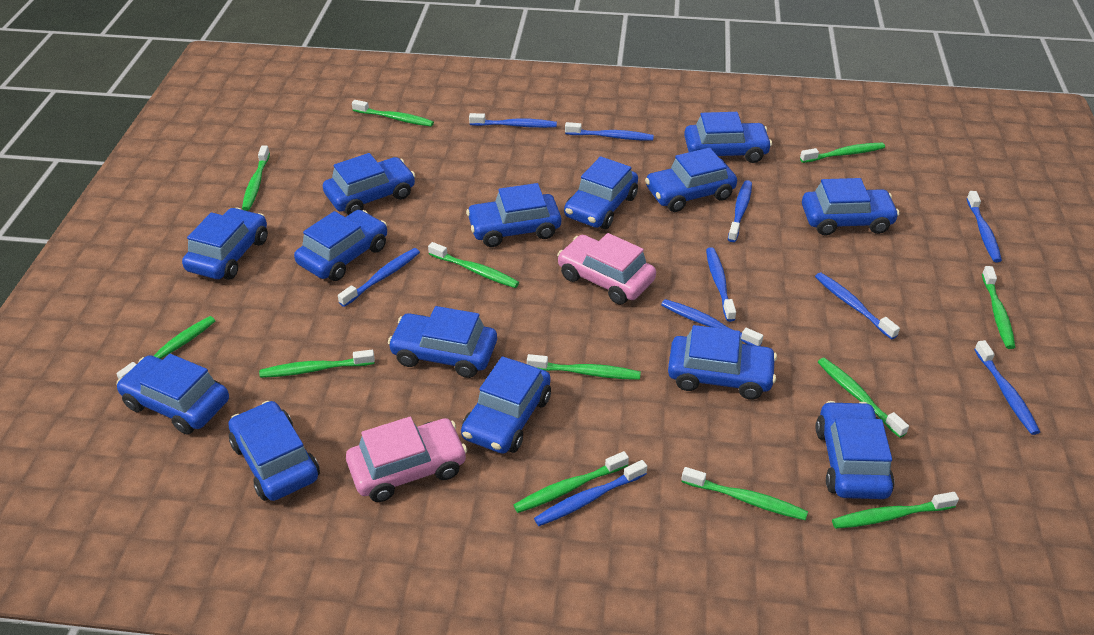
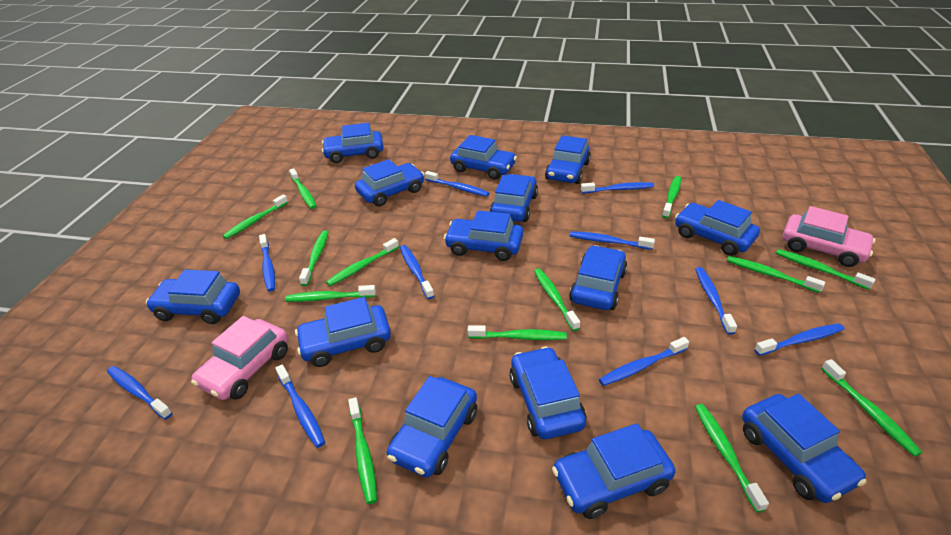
green toothbrush: [116,316,215,379] [242,146,270,211] [259,350,375,378] [352,100,434,127] [428,242,519,288] [514,451,629,513] [527,354,641,380] [681,467,808,520] [800,143,885,163] [818,358,909,438] [832,492,959,529] [982,266,1015,349] = 12 -> [223,194,288,239] [285,285,376,302] [289,168,317,209] [299,231,328,286] [326,238,399,286] [348,397,377,504] [468,325,567,340] [534,268,580,331] [662,176,681,218] [695,404,769,512] [727,256,825,293] [776,249,876,290] [821,359,922,457] = 13

